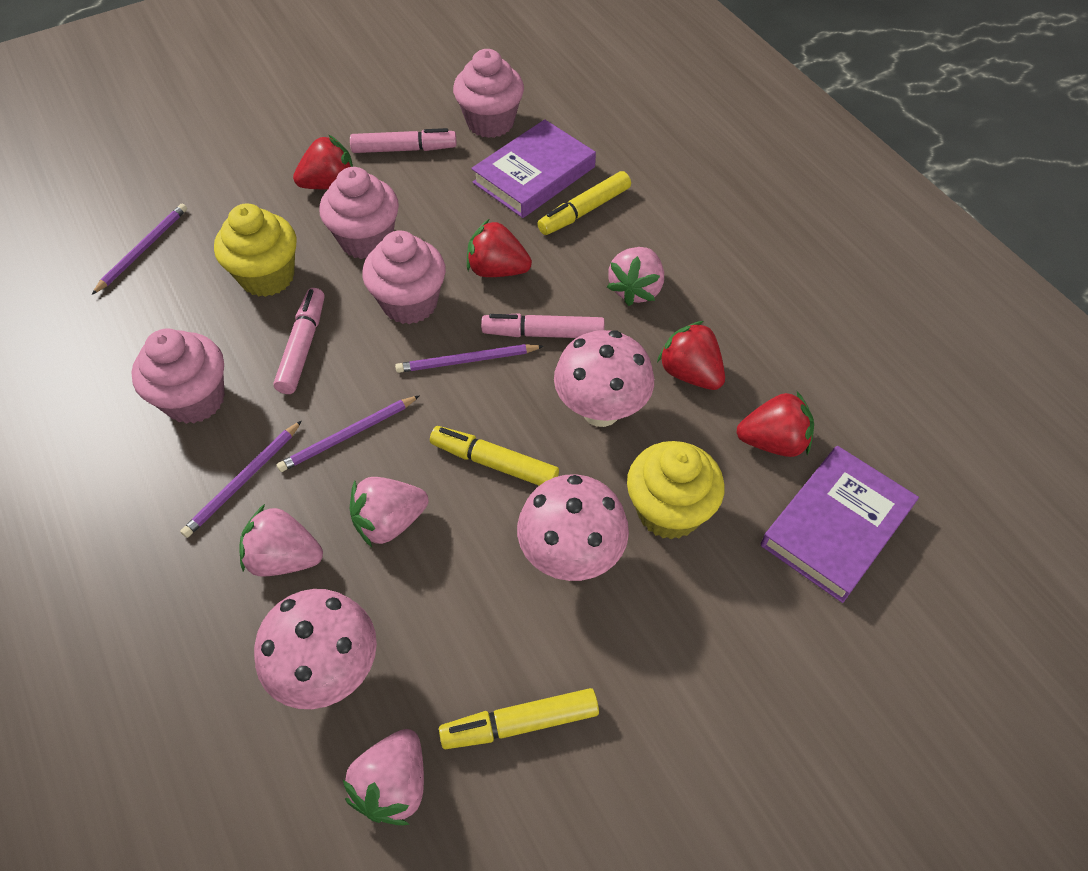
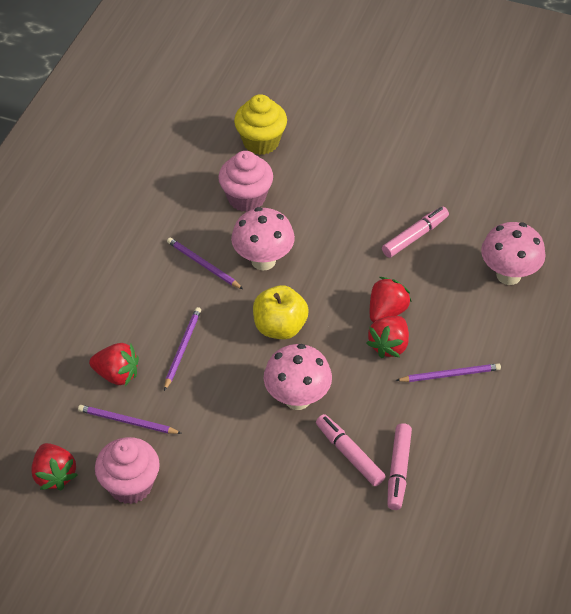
pink cupcake: [131,328,225,424] [319,167,399,259] [362,230,446,324] [453,49,524,138] = 4 -> [95,437,160,504] [218,151,273,212] = 2
pink strawberry: [239,504,323,576] [342,729,424,825] [350,477,428,547] [607,247,664,306] = 4 -> none = 0
purple book: [471,119,596,218] [761,446,919,603] = 2 -> none = 0
yellow apple: none = 0 -> [253,285,309,339] = 1
yellow cupcake: [214,203,297,297] [627,441,724,539] = 2 -> [234,94,287,155] = 1
yellow marker: [430,426,559,486] [439,688,599,749] [537,171,631,235] = 3 -> none = 0

